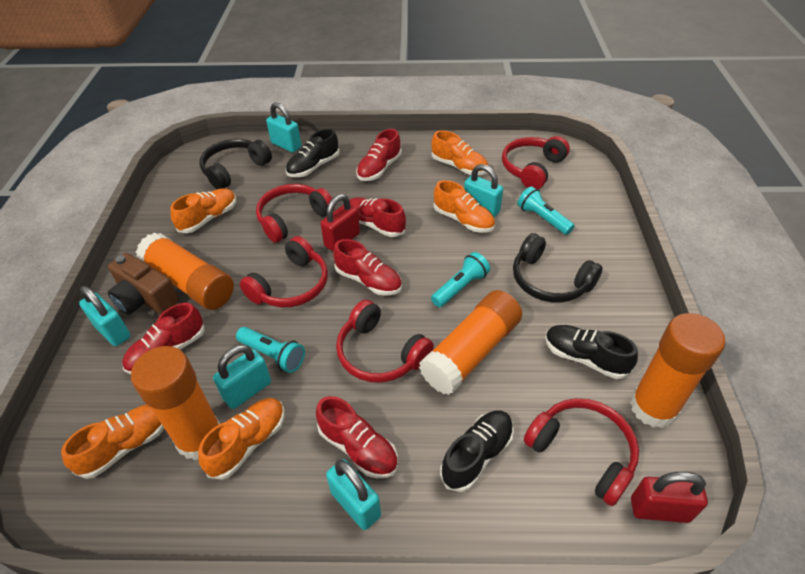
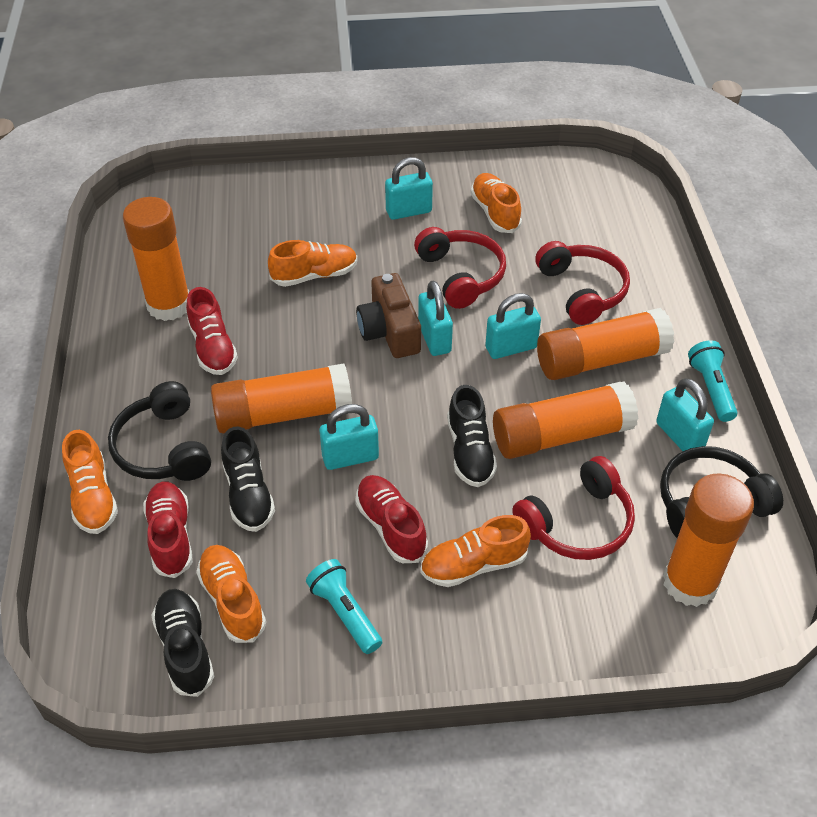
orange glue stick: [131,346,220,460] [136,233,234,310] [419,290,522,395] [630,313,725,428] = 4 -> [123,197,189,321] [211,364,352,433] [493,381,639,459] [537,308,674,380] [663,473,754,607] = 5
red headphones: [240,236,328,308] [256,184,335,243] [336,300,434,383] [502,136,570,189] [524,398,639,506] = 5 -> [414,227,506,309] [512,456,635,560] [535,241,630,325] = 3
red padlock: [320,194,360,251] [631,472,708,523] = 2 -> none = 0
red shoe: [122,303,205,374] [316,396,398,478] [333,239,402,296] [349,197,406,237] [356,129,402,181] = 5 -> [143,482,193,578] [186,287,238,375] [355,475,428,563] = 3
turquoise flashlight: [236,327,305,373] [431,252,490,307] [517,186,575,235] = 3 -> [306,559,382,654] [688,340,738,422] = 2

